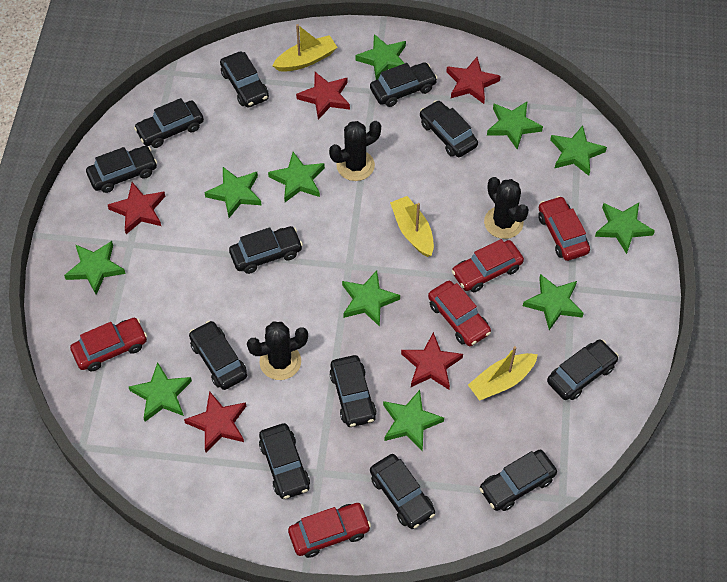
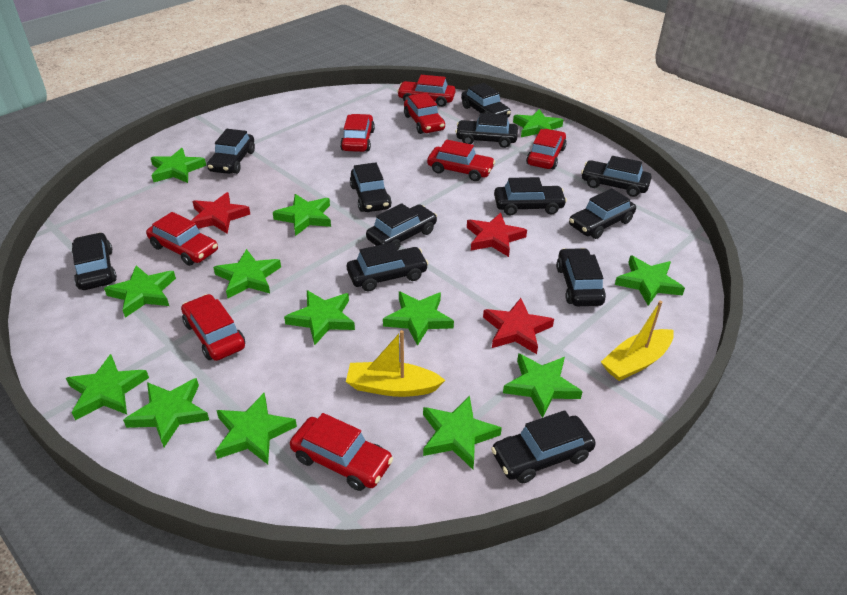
black cactus: [247,322,308,380] [329,121,381,181] [484,177,529,239] = 3 -> none = 0
green star: [64,241,126,295] [129,362,192,422] [204,167,262,218] [268,152,325,202] [342,270,400,327] [355,34,406,80] [383,390,444,451] [487,101,543,150] [523,274,584,330] [550,125,607,176] [595,203,655,254] = 11 -> [66,354,149,420] [104,266,176,318] [123,378,209,447] [151,148,206,183] [213,249,281,298] [215,393,297,464] [273,194,331,236] [284,290,355,345] [383,291,454,346] [423,396,502,469] [503,353,583,418] [513,109,563,137] [615,255,685,306] = 13
red car: [70,318,147,371] [288,503,371,558] [428,281,491,346] [452,239,524,292] [538,196,590,261] = 5 -> [146,212,218,266] [181,294,245,361] [290,413,393,491] [340,114,375,152] [397,75,455,107] [404,93,445,134] [427,140,495,181] [526,129,567,170] = 8
red star: [108,182,165,234] [184,391,246,452] [296,72,350,120] [401,332,463,390] [446,57,501,104] = 5 -> [191,192,250,234] [467,213,527,257] [483,298,554,354] = 3
yellow boat: [272,24,338,72] [390,196,434,257] [468,346,538,401] = 3 -> [346,330,446,397] [601,301,674,381] = 2

